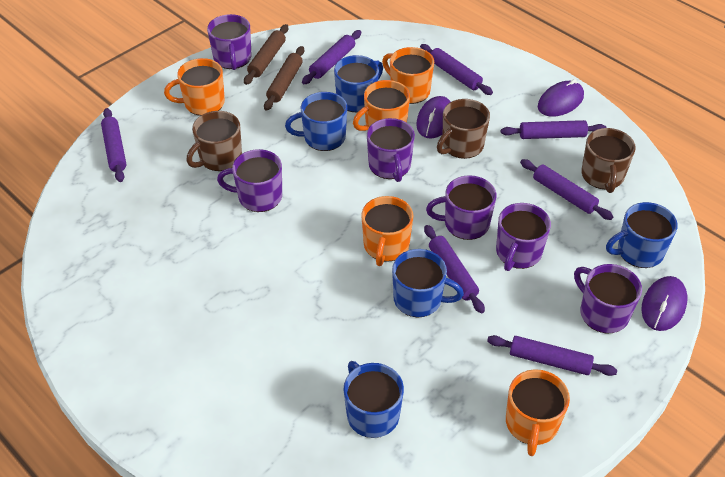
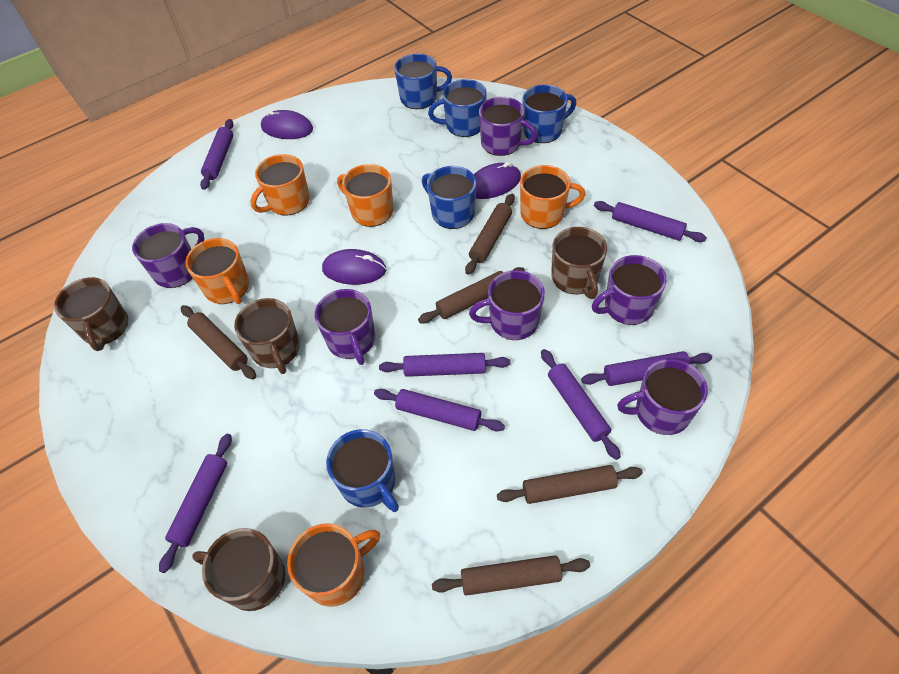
brown mug: [187,111,242,171] [437,99,490,159] [582,128,636,193] = 3 -> [54,277,128,351] [192,528,286,611] [234,298,300,374] [551,227,607,299] = 4
brown rolling pin: [244,24,288,85] [264,46,304,111] = 2 -> [181,305,256,379] [418,267,525,323] [432,555,590,596] [465,194,515,275] [497,465,643,504] = 5

